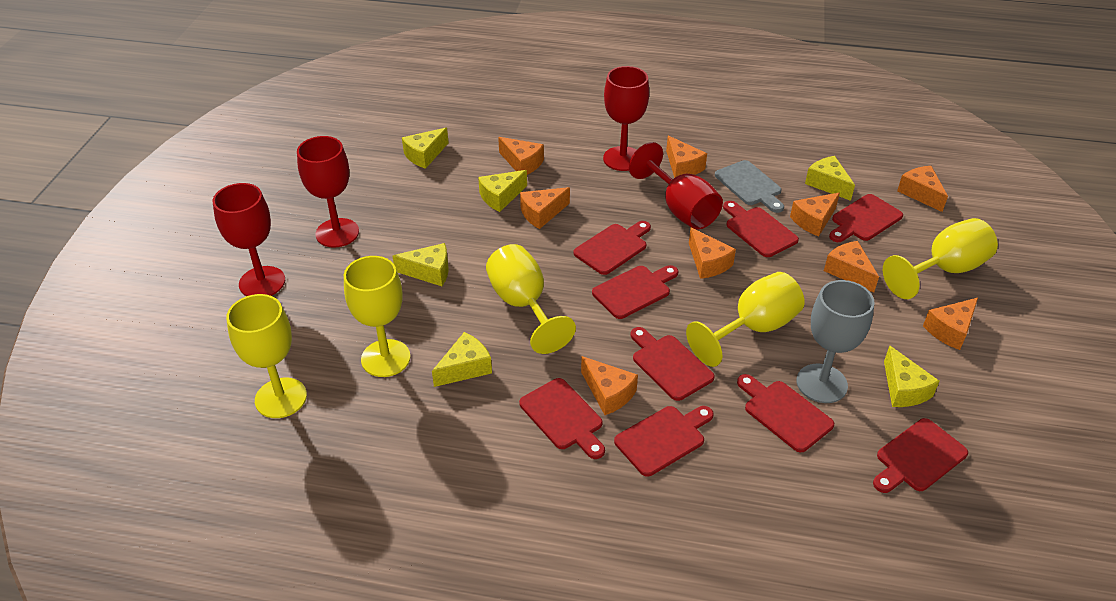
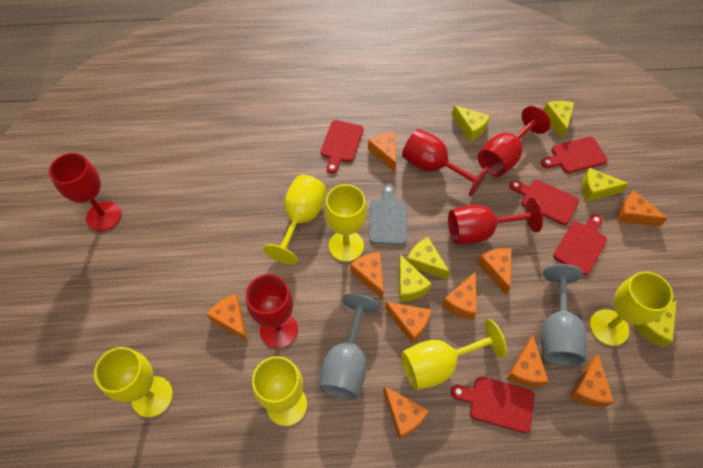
grey goblet: [797,280,875,403] = 1 -> [319,294,380,399] [541,264,587,366] = 2
orange cheese: [498,137,544,175] [520,187,570,229] [581,356,638,415] [666,136,707,178] [689,228,736,279] [790,193,840,237] [824,241,879,293] [897,166,948,212] [923,297,978,350] = 9 -> [207,294,248,342] [350,252,383,299] [368,132,396,172] [383,386,429,439] [385,302,431,344] [442,271,477,320] [477,248,512,295] [507,336,549,387] [569,354,614,407] [618,191,668,227] = 10
red cutting board: [519,378,605,459] [574,221,651,275] [592,265,678,319] [614,406,714,477] [630,327,715,401] [723,201,799,257] [737,374,834,452] [829,194,903,242] [873,418,968,493] = 9 -> [321,120,364,174] [451,376,535,433] [509,179,579,225] [541,137,608,173] [553,214,607,275] = 5
red goblet: [213,183,285,296] [297,136,359,248] [603,66,649,171] [629,142,723,229] = 4 -> [49,153,121,231] [246,274,298,349] [402,129,488,197] [448,197,543,244] [478,106,551,177] = 5
yellow goblet: [226,294,307,418] [344,256,411,377] [486,244,576,354] [686,272,805,367] [883,218,998,299] = 5 -> [94,347,173,417] [252,356,307,426] [263,175,327,265] [324,184,367,262] [401,319,507,390] [590,271,673,346] = 6

